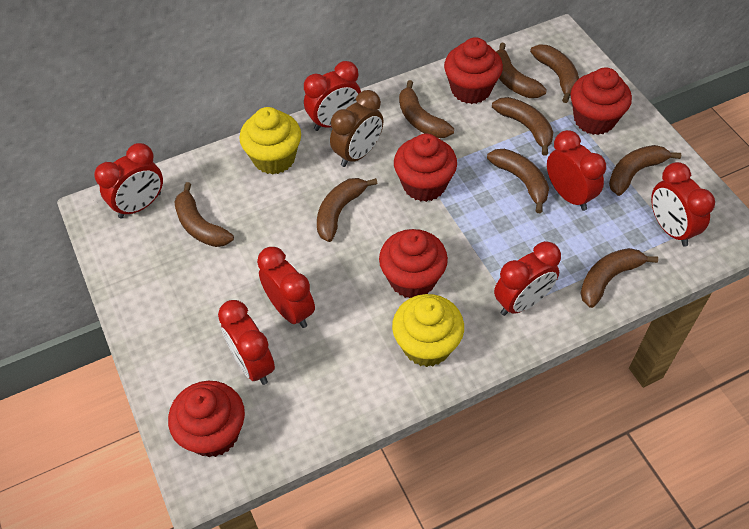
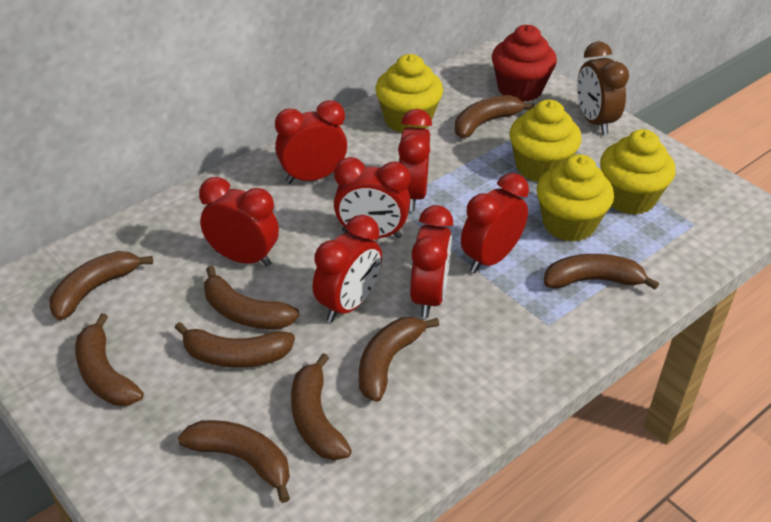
red cupcake: [168,381,245,457] [379,229,448,298] [394,134,457,202] [444,37,503,104] [570,68,632,135] = 5 -> [492,25,557,102] = 1
yellow cupcake: [239,107,301,175] [392,294,464,367] = 2 -> [375,54,443,133] [510,99,582,182] [537,154,614,242] [600,129,676,215] = 4

